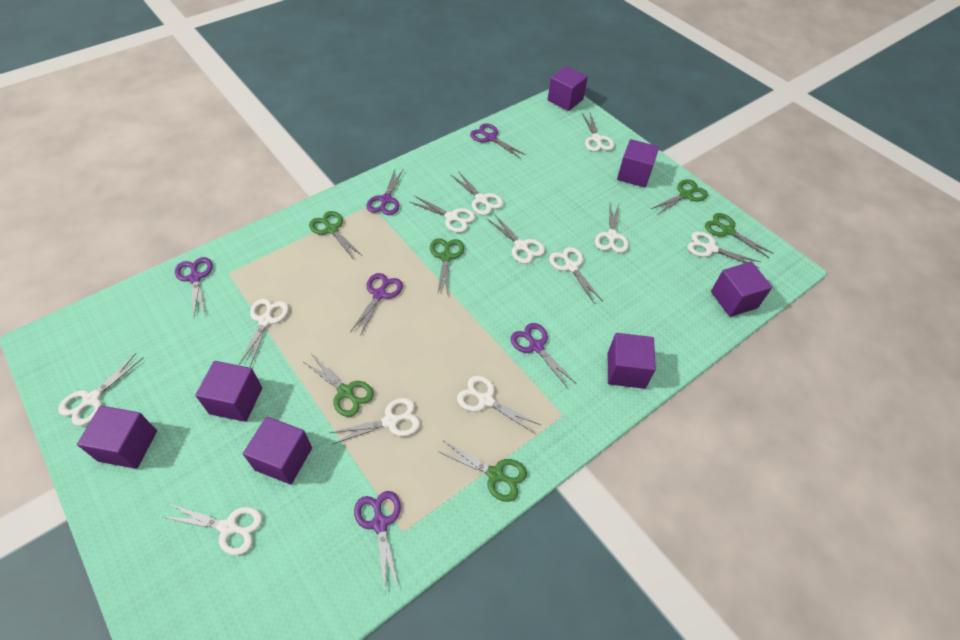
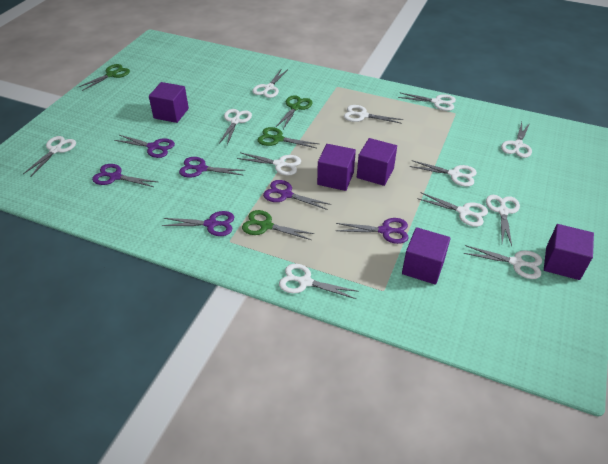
green scissors: [304,355,374,417] [309,211,361,258] [430,238,464,295] [437,441,527,502] [651,179,708,215] [705,213,772,258] = 6 -> [79,64,130,91] [242,210,315,240] [258,127,319,148] [276,95,313,129] = 4
purple cube: [77,406,157,469] [195,361,262,422] [243,416,312,484] [548,66,588,111] [608,333,656,389] [617,139,659,188] [711,262,772,317] = 7 -> [149,82,189,123] [317,144,356,191] [357,138,397,186] [402,227,451,285] [544,224,594,280] = 5

